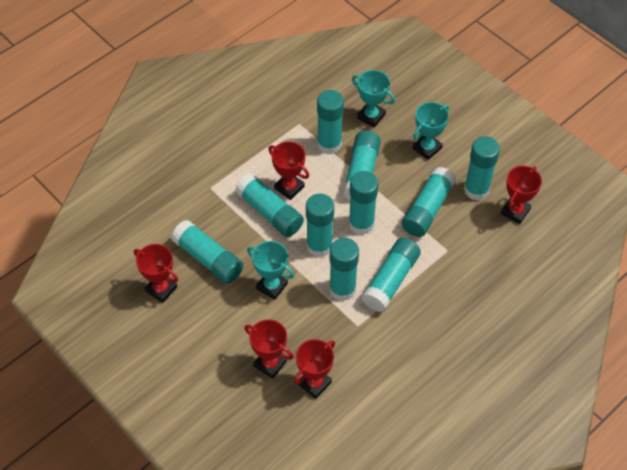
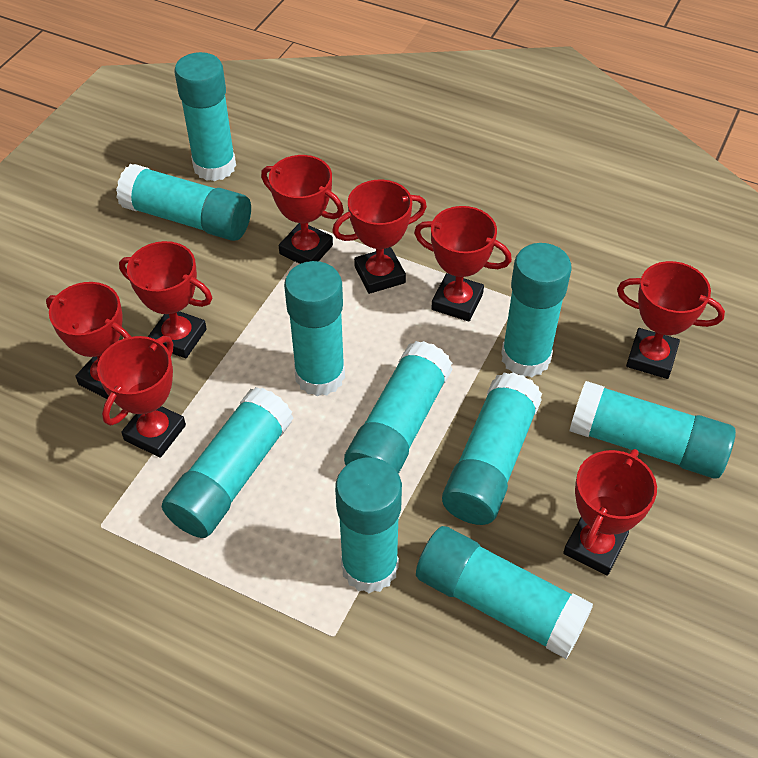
red trophy: [134,244,178,303] [244,319,293,379] [268,142,309,200] [294,339,335,399] [501,166,542,224] = 5 -> [46,282,131,399] [97,336,186,458] [119,241,212,358] [261,155,344,264] [332,180,427,294] [414,206,512,322] [563,449,657,576] [617,261,725,379] = 8
turquoise trophy: [247,241,294,300] [352,70,395,128] [413,102,449,160] = 3 -> none = 0

